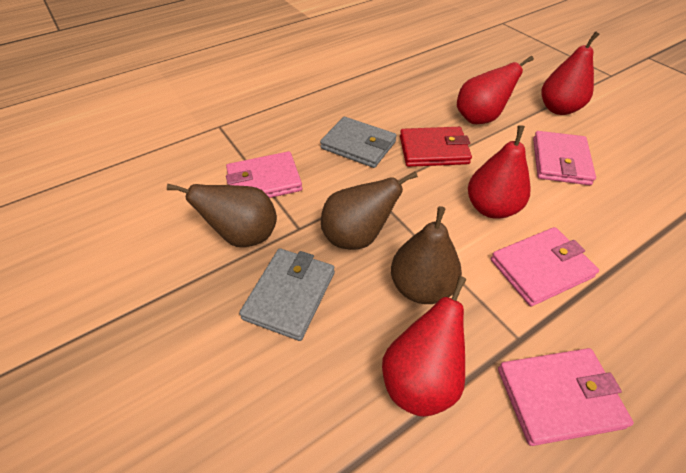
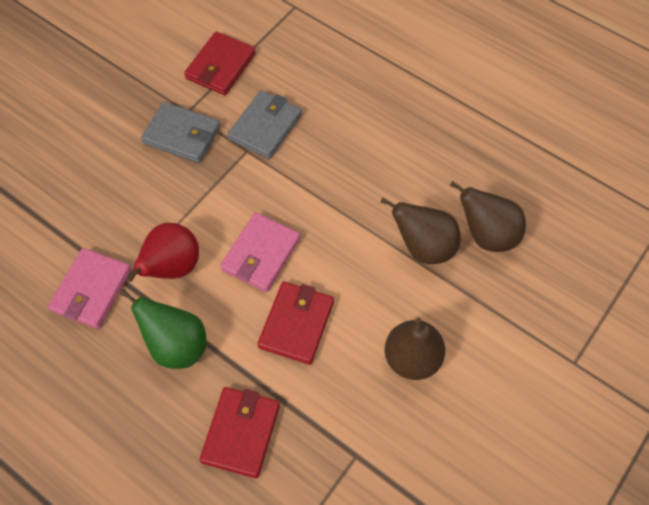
green pear: none = 0 -> [119,289,207,369] = 1
pink wallet: [226,151,302,198] [491,227,599,306] [498,348,634,446] [533,131,596,185] = 4 -> [48,248,131,329] [220,212,301,292] = 2
red pear: [382,276,466,417] [457,56,534,124] [468,125,531,219] [542,31,600,115] = 4 -> [127,223,199,282] = 1
red wallet: [400,127,472,167] = 1 -> [184,32,256,95] [200,387,280,478] [258,282,334,365] = 3

